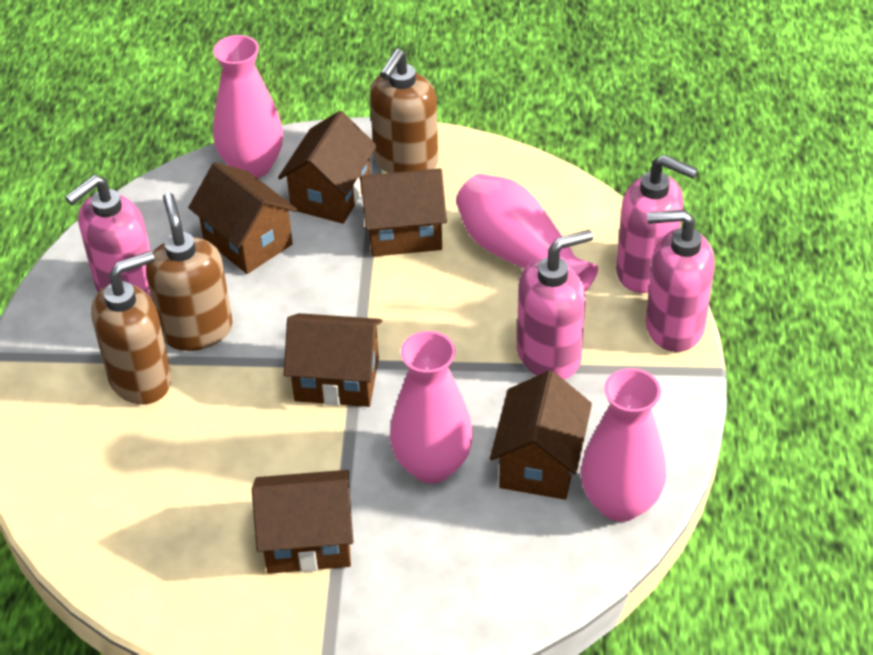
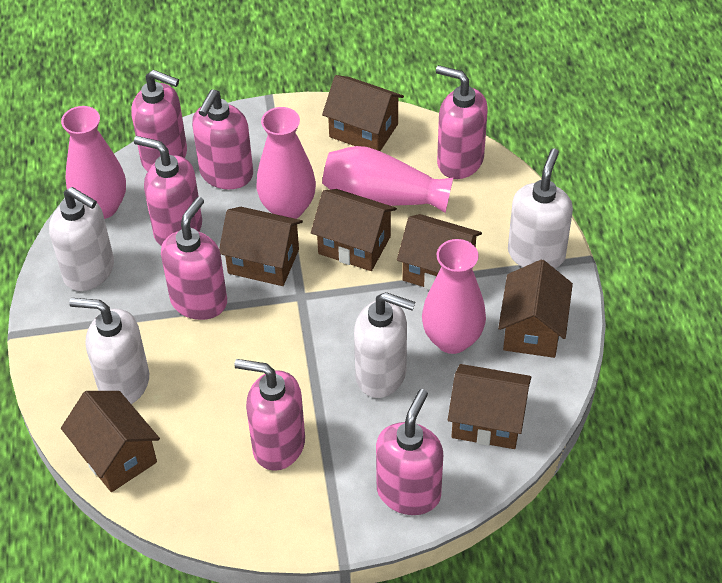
brown house: [188,162,297,274] [252,470,354,574] [278,111,377,224] [284,313,382,407] [360,168,447,257] [490,370,592,500] = 6 -> [61,391,160,492] [219,207,303,286] [311,189,397,271] [322,75,404,151] [397,214,482,290] [448,364,531,449] [498,260,573,358] = 7
brown soap dispenser: [91,251,172,404] [146,193,233,351] [370,49,438,173] = 3 -> none = 0
pink soap dispenser: [65,175,151,298] [517,230,593,380] [616,155,698,293] [646,210,715,352] = 4 -> [131,70,187,171] [134,136,202,246] [161,197,227,320] [192,90,253,189] [234,359,305,471] [376,389,443,515] [436,65,488,179] = 7
white soap dispenser: none = 0 -> [49,187,114,291] [69,298,149,404] [354,292,415,398] [508,149,573,269] = 4

